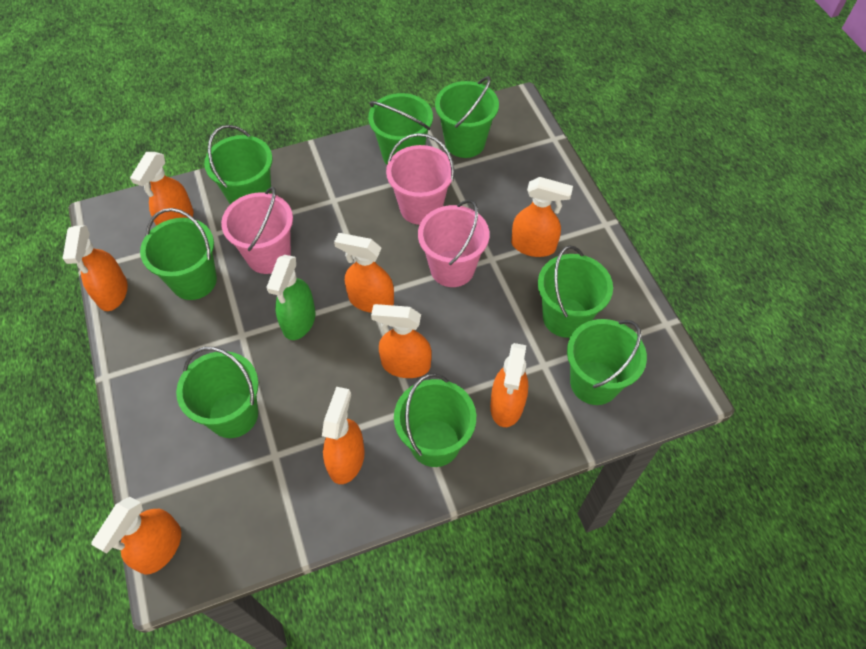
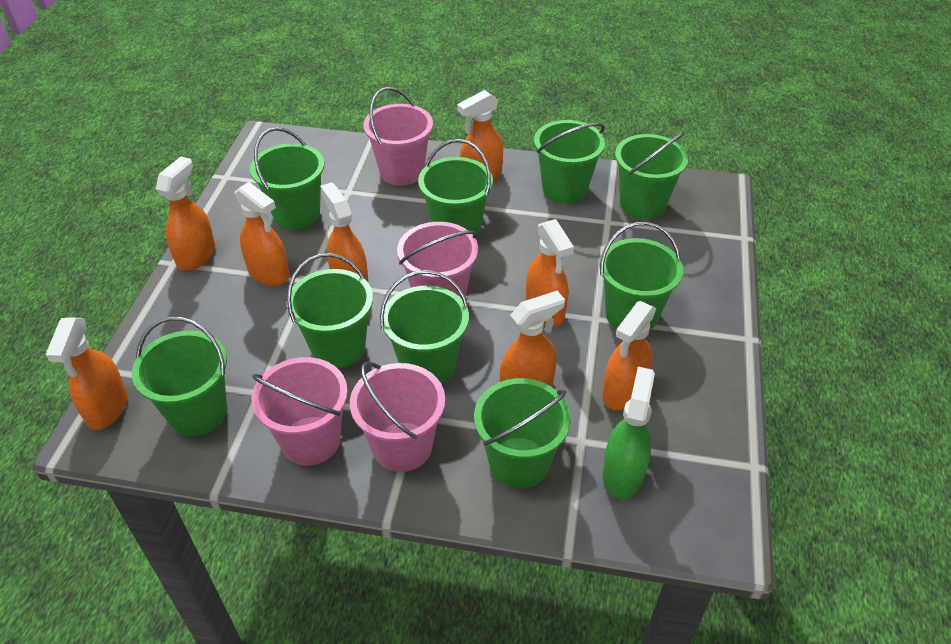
green bucket: [140,208,217,300] [176,347,259,438] [204,125,273,204] [368,93,433,165] [394,374,476,467] [435,76,499,158] [538,246,613,338] [567,319,647,405] = 8 -> [132,316,227,436] [250,127,324,230] [286,253,373,368] [380,270,469,383] [418,139,493,236] [474,378,571,489] [534,120,605,204] [599,222,683,331] [615,132,688,219] = 9
pink bucket: [221,187,293,274] [386,133,455,225] [418,200,490,287] = 3 -> [252,357,348,466] [350,362,445,472] [363,87,433,186] [397,222,478,299] = 4

